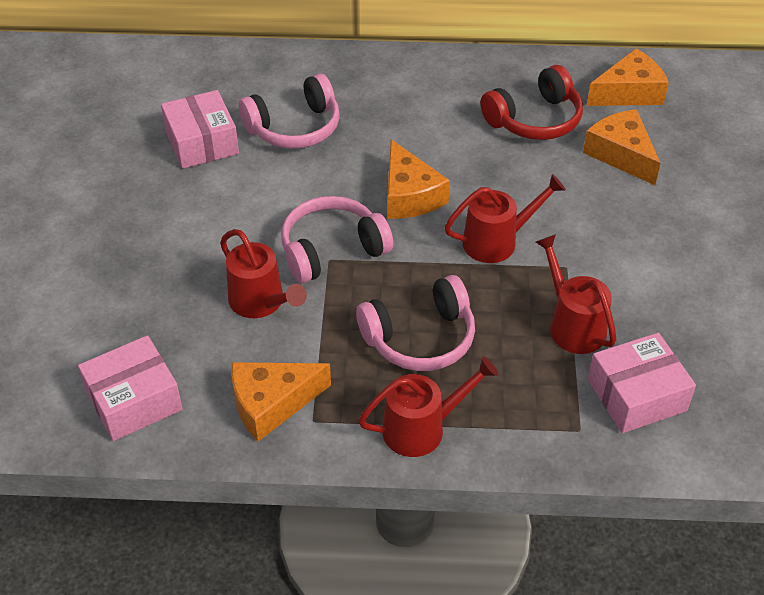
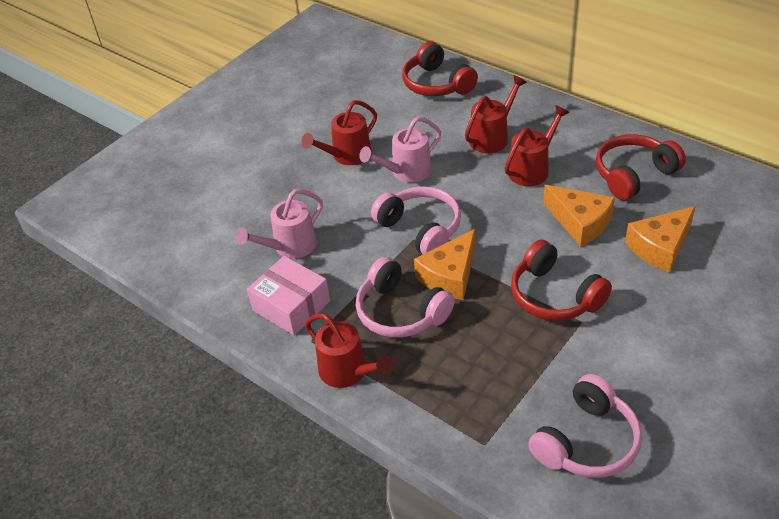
orange cheese: [231,362,331,441] [387,139,450,219] [583,109,661,185] [587,49,669,106] = 4 -> [414,229,475,300] [543,185,615,247] [625,206,695,273] = 3
pink box: [78,335,183,441] [161,90,239,169] [588,333,696,433] = 3 -> [247,256,330,335] = 1
pink watering can: none = 0 -> [236,189,323,259] [359,117,441,183] = 2
red headphones: [481,65,583,140] = 1 -> [402,41,478,96] [511,240,612,321] [596,134,686,200] = 3

